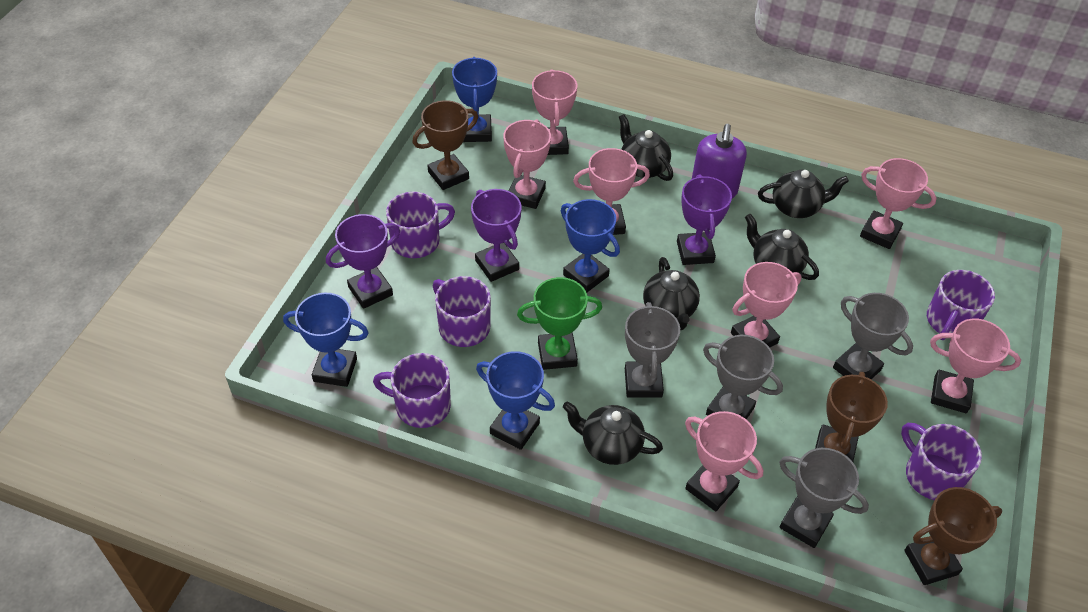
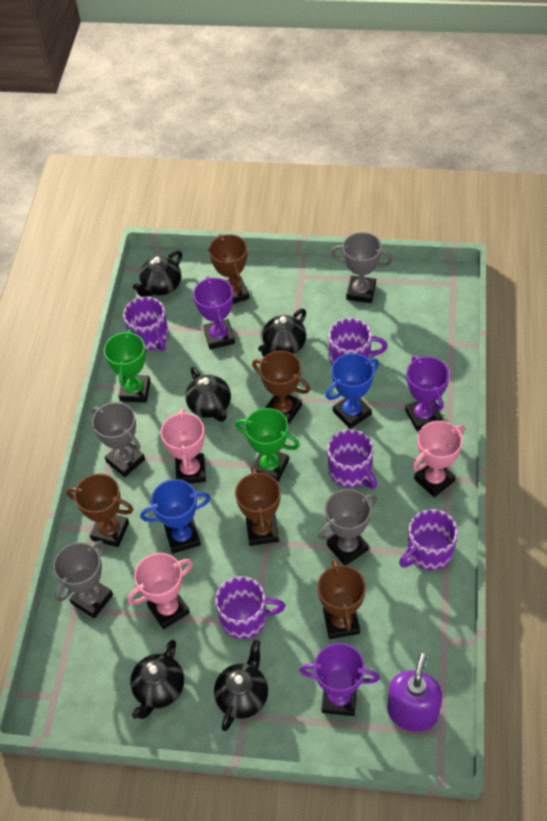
blue trophy: [283,293,369,387] [452,57,497,142] [476,351,555,450] [561,199,620,293] = 4 -> [140,479,211,554] [326,353,379,429] = 2
brown trophy: [412,100,478,190] [815,372,888,462] [904,487,1002,585] = 3 -> [66,473,134,547] [209,234,249,304] [235,468,281,546] [252,351,310,425] [317,559,366,639] = 5
green trophy: [517,277,602,370] = 1 -> [104,329,151,403] [235,408,300,482] = 2
pink trophy: [503,119,551,209] [532,69,577,155] [573,148,650,235] [685,411,763,511] [731,262,802,348] [860,158,937,249] [930,319,1021,413] = 7 -> [127,553,193,629] [161,409,206,484] [412,421,464,497] = 3

